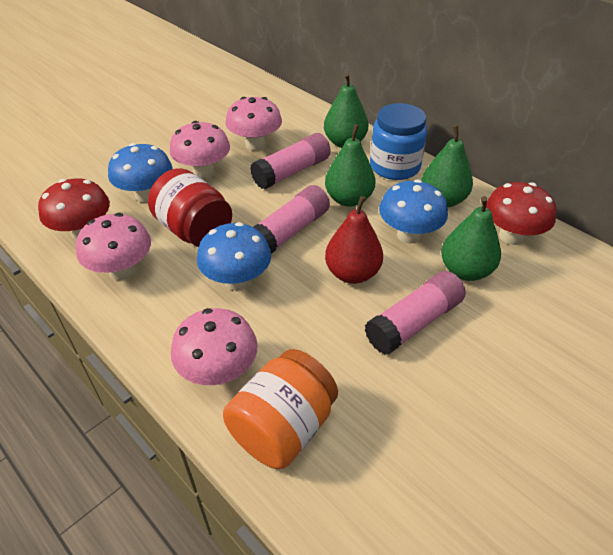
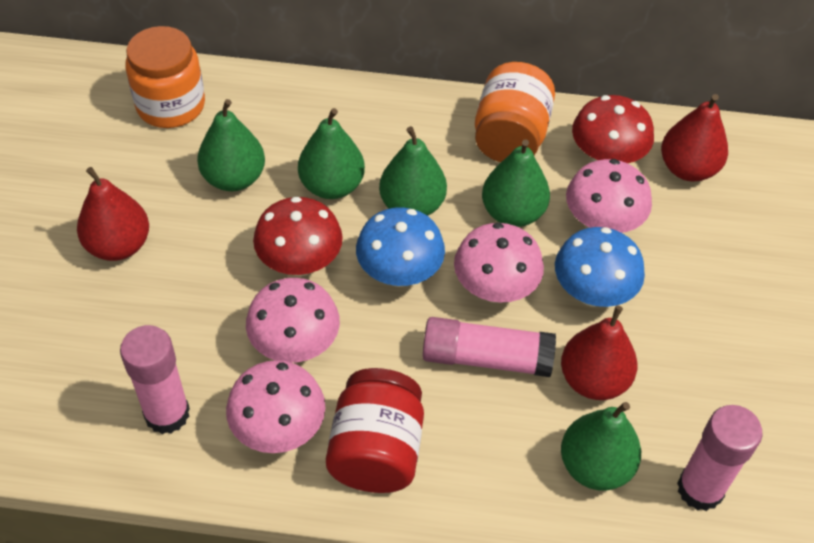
blue jar: [370,103,427,180] = 1 -> none = 0
blue mushroom: [108,143,172,203] [197,222,271,291] [379,179,448,243] = 3 -> [356,207,445,287] [555,227,645,307] = 2
green pear: [324,73,368,148] [325,124,375,207] [421,125,473,207] [441,196,501,281] = 4 -> [197,99,265,191] [298,108,365,199] [379,126,447,216] [482,139,550,227] [561,402,641,491] = 5
orange jar: [223,349,338,469] = 1 -> [126,26,205,128] [475,62,555,162] = 2
red pear: [325,196,383,284] = 1 -> [77,167,149,261] [561,305,637,400] [661,94,728,181] = 3

